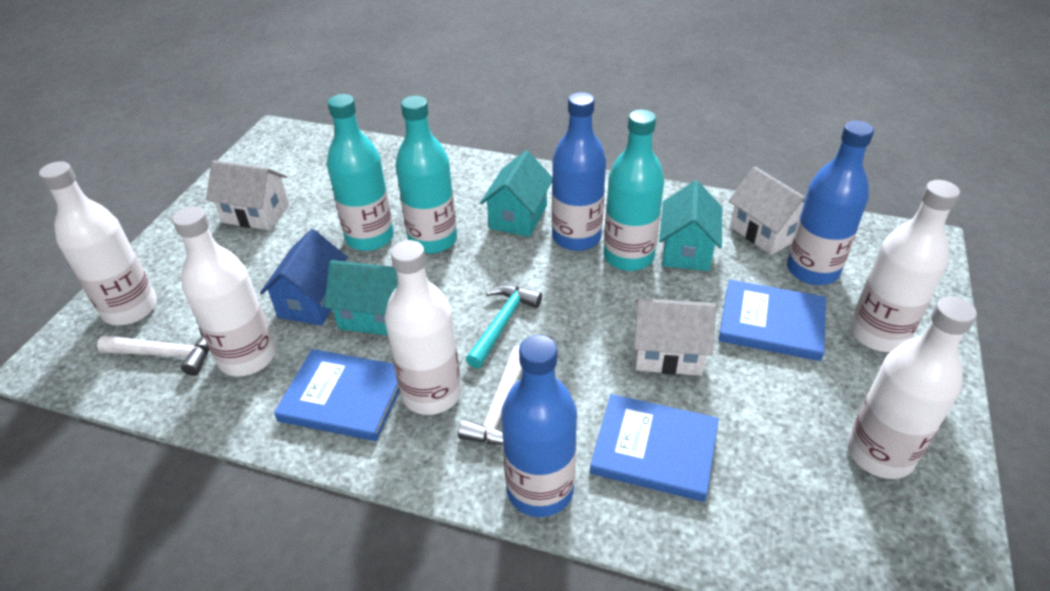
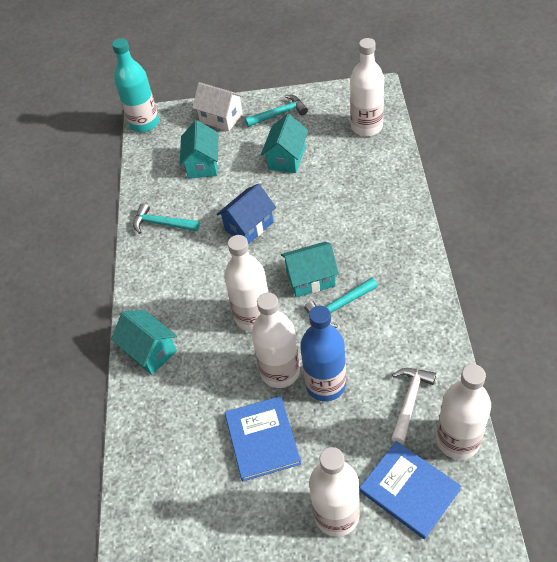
blue book: [274,349,400,441] [590,394,719,502] [719,279,826,361] = 3 -> [225,396,301,481] [360,441,461,539] = 2
blue bottle: [501,335,577,517] [552,92,606,251] [787,121,874,285] = 3 -> [300,305,346,401] = 1
turquoise bottle: [327,94,394,251] [396,96,457,254] [604,109,664,271] = 3 -> [112,38,159,132] = 1
turquoise hammer: [466,285,542,368] = 1 -> [133,203,199,234] [245,95,308,127] [304,277,378,328] = 3
turquoise house: [324,260,397,335] [480,151,552,237] [659,180,722,271] = 3 -> [111,310,177,375] [180,120,218,179] [261,114,308,173] [281,242,339,297] = 4
white hammer: [97,328,209,376] [458,345,522,445] = 2 -> [391,368,436,444] = 1
white house: [206,160,289,230] [634,298,716,376] [729,167,806,255] = 3 -> [192,82,244,131] = 1

